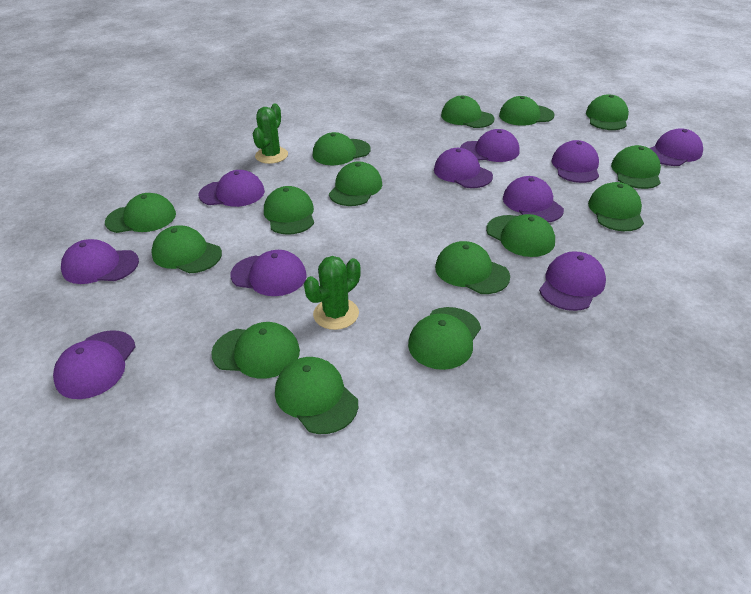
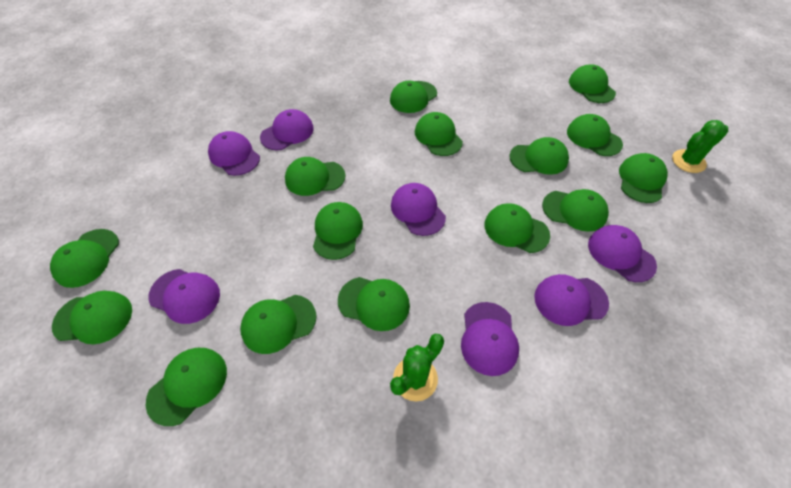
purple cap: [53,330,135,399] [61,239,139,284] [199,170,265,207] [230,250,307,296] [434,148,493,188] [460,129,520,162] [503,176,564,223] [539,251,606,311] [552,140,599,183] [650,128,703,166] = 10 -> [148,269,220,324] [208,131,260,176] [260,109,314,150] [391,183,446,236] [461,302,519,376] [534,274,609,326] [588,225,657,282] = 7

